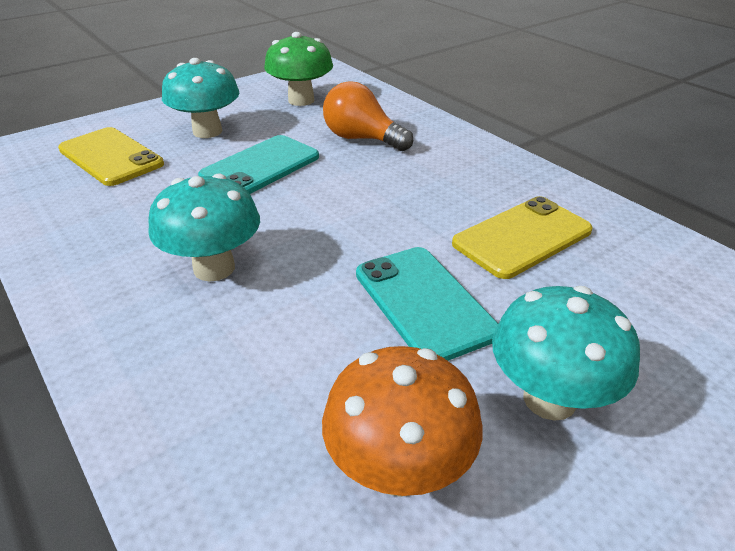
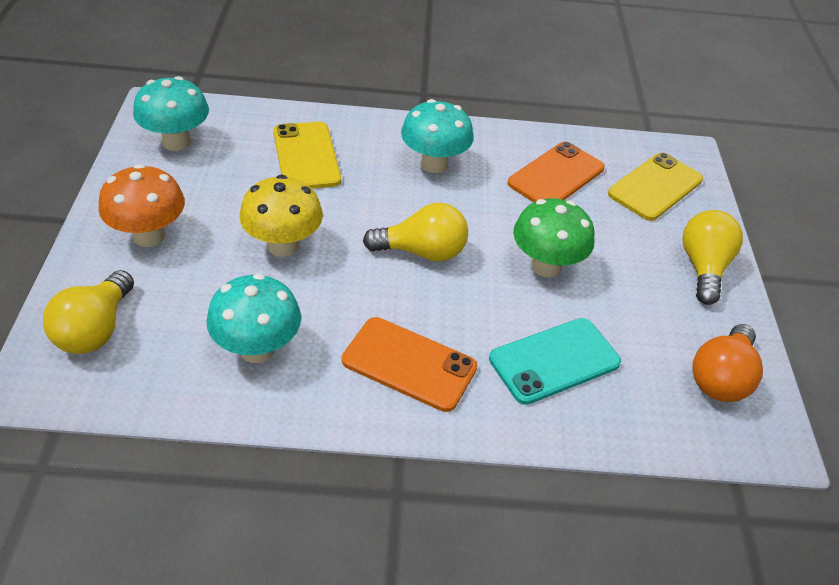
orange phone: none = 0 -> [342,317,478,412] [507,142,605,202] = 2
turquoise phone: [198,135,319,194] [356,247,498,361] = 2 -> [489,318,621,405] = 1
yellow light bulb: none = 0 -> [43,270,134,354] [363,203,468,261] [682,210,743,305] = 3
yellow mushroom: none = 0 -> [239,175,323,257] = 1

